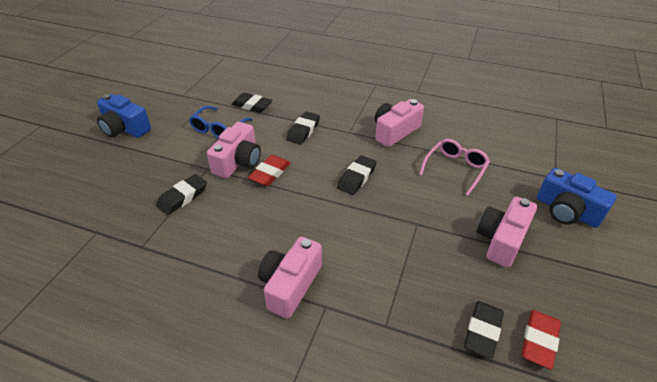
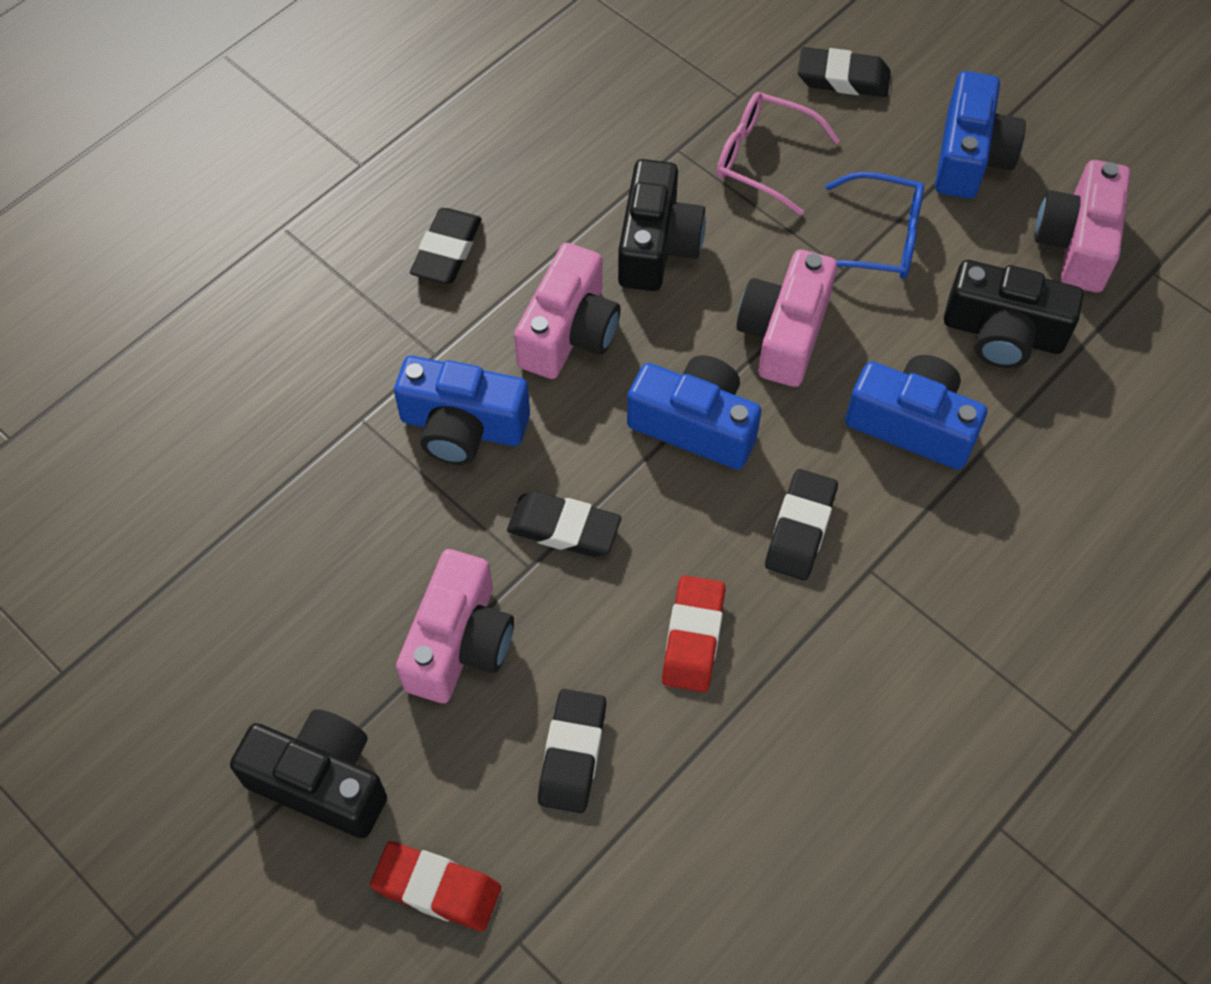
black camera: none = 0 -> [230,709,387,838] [618,159,706,291] [944,260,1084,368] = 3
blue camera: [97,94,151,138] [537,168,617,228] = 2 -> [394,356,530,465] [627,355,761,470] [845,355,987,470] [935,71,1026,199] = 4

